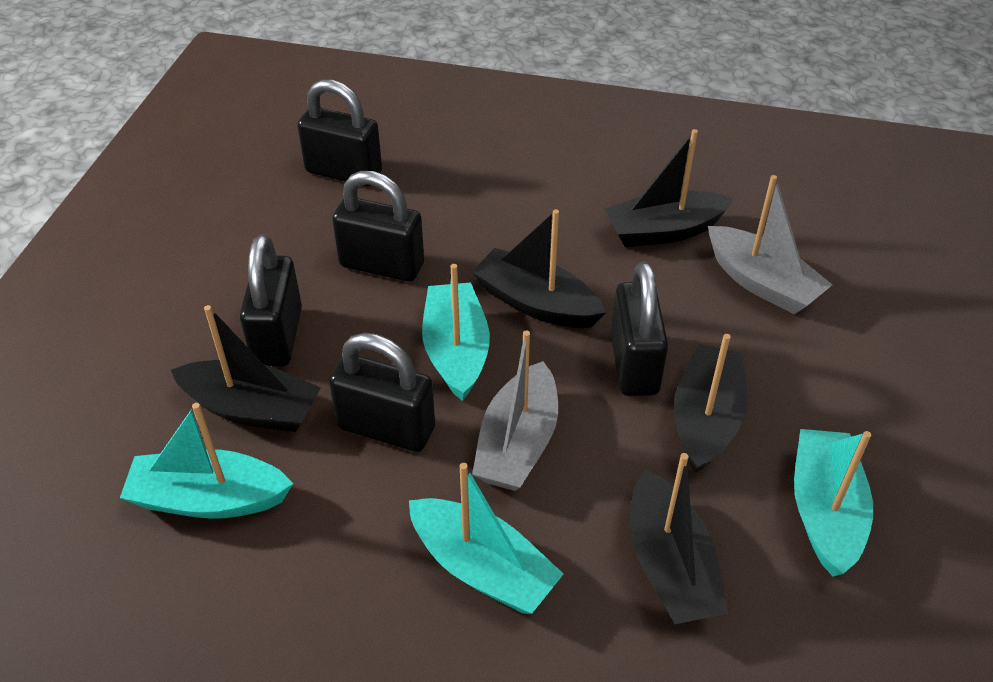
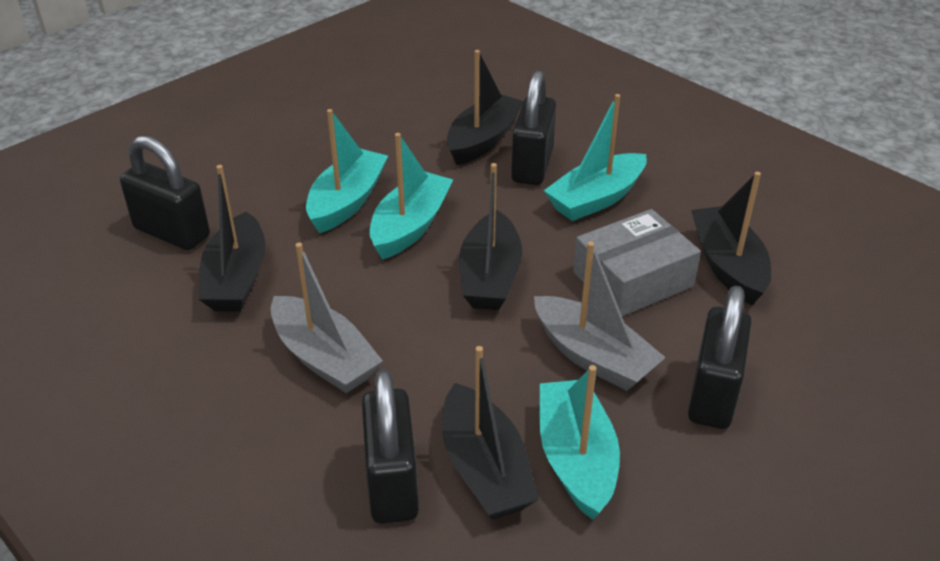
black padlock: [240,235,302,367] [297,79,382,186] [329,333,435,452] [332,171,424,282] [611,262,668,396] = 5 -> [120,135,210,250] [362,369,419,524] [511,71,556,185] [688,286,751,429] = 4
grey box: none = 0 -> [573,209,701,316] = 1

